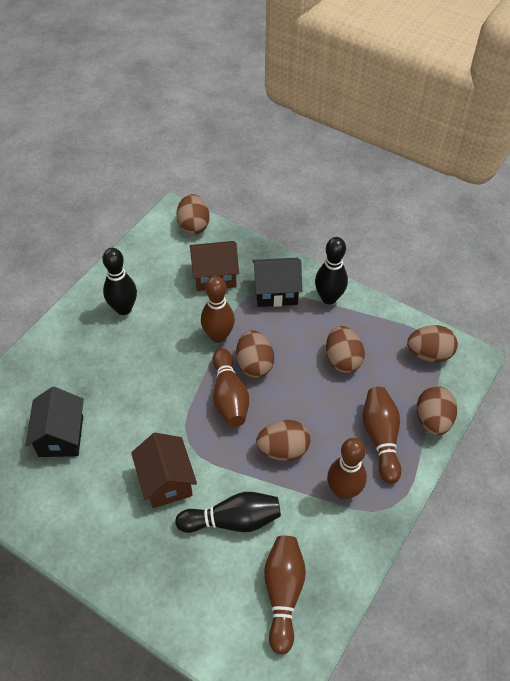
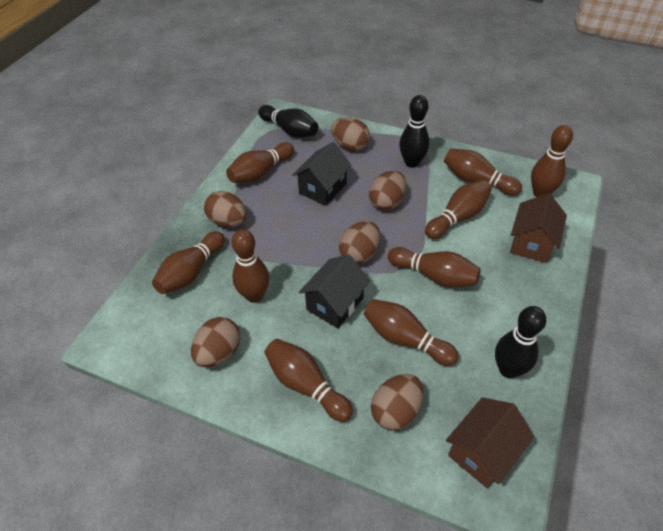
brown bowling pin: [201,276,235,343] [213,348,249,427] [264,536,306,655] [327,438,367,500] [363,387,402,484] = 5 -> [152,231,225,294] [226,142,294,183] [231,229,269,303] [264,339,353,422] [364,299,459,366] [388,247,481,287] [425,180,492,239] [444,148,522,196] [531,125,573,197] = 9

